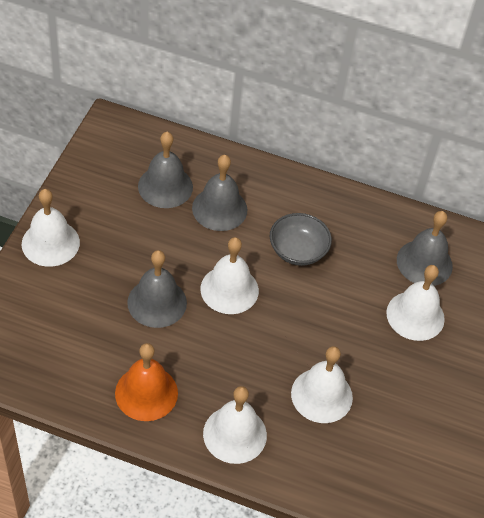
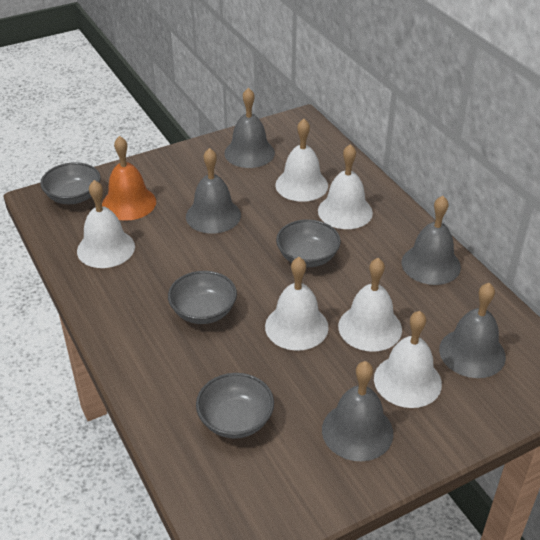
grey bell: [127,250,187,328] [138,132,193,208] [192,155,247,231] [397,211,453,286] = 4 -> [186,148,241,234] [224,88,275,168] [322,361,393,461] [401,196,461,285] [439,283,506,378] = 5
grey bowl: [270,213,332,266] = 1 -> [40,162,101,204] [168,271,237,324] [196,373,274,439] [276,219,341,267] = 4
white bell: [22,189,80,267] [200,237,259,314] [203,386,267,464] [291,346,353,423] [386,265,445,341] = 5 -> [77,180,135,268] [265,257,329,351] [275,119,328,202] [318,144,373,229] [338,258,402,352] [374,311,442,408] = 6

